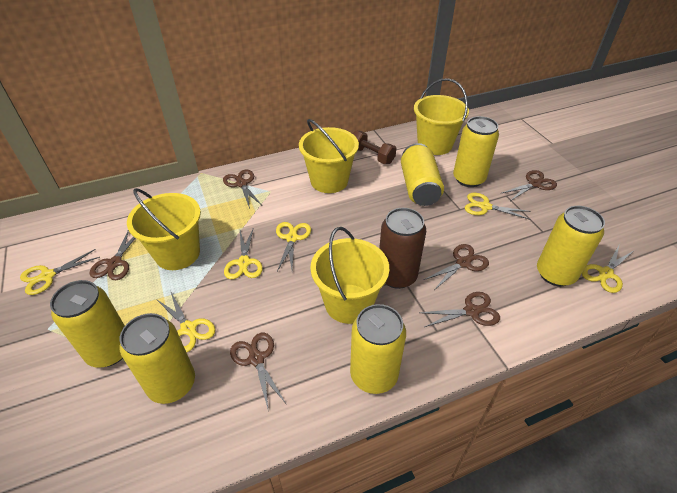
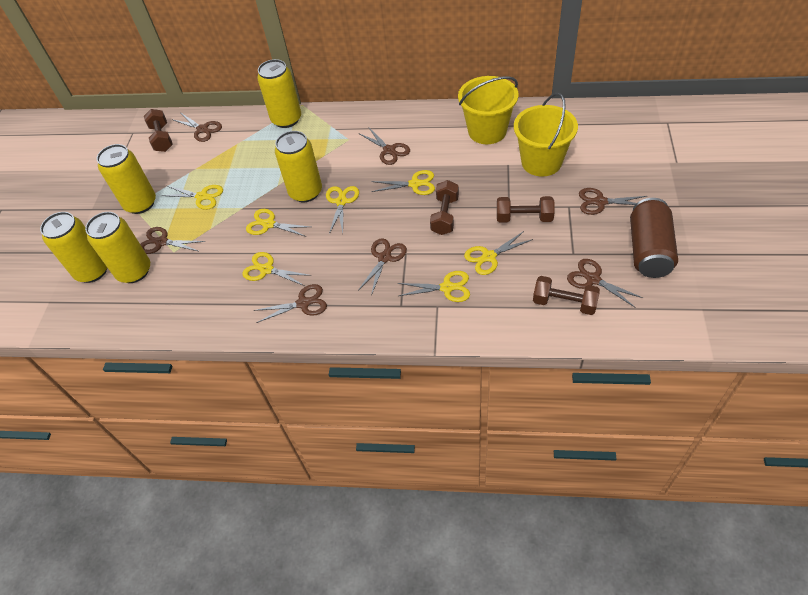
brown dumbbell: [353,130,396,164] = 1 -> [144,109,173,152] [430,180,459,235] [497,196,555,223] [533,276,600,315] = 4
brown scissors: [89,230,135,280] [223,170,262,209] [230,333,286,408] [420,292,500,327] [423,244,489,290] [502,170,557,201] = 6 -> [140,227,205,254] [172,113,222,142] [254,284,327,323] [358,238,407,296] [360,127,410,165] [567,259,643,308] [579,188,647,215] = 7
yellow bucket: [127,188,201,270] [299,119,359,193] [310,227,389,324] [414,78,469,155] = 4 -> [458,76,519,144] [514,93,578,176] = 2
yellow can: [50,280,125,368] [120,313,195,404] [350,304,406,394] [401,143,444,206] [453,116,499,187] [537,206,605,286] = 6 -> [40,212,107,283] [85,212,150,283] [96,144,156,214] [257,59,301,128] [275,131,322,202] = 5
yellow scissors: [20,249,100,295] [156,292,215,352] [224,227,263,279] [276,222,311,271] [465,193,531,220] [582,246,633,293] = 6 -> [161,185,223,210] [242,252,312,286] [246,209,310,237] [326,186,359,234] [371,170,435,195] [398,271,470,302] [464,231,533,275] = 7

